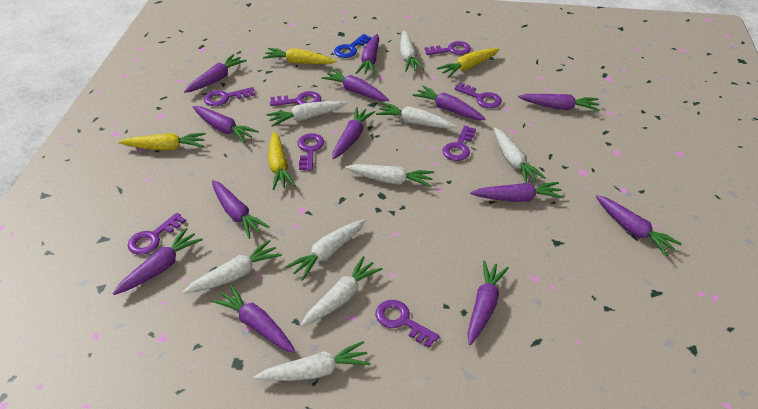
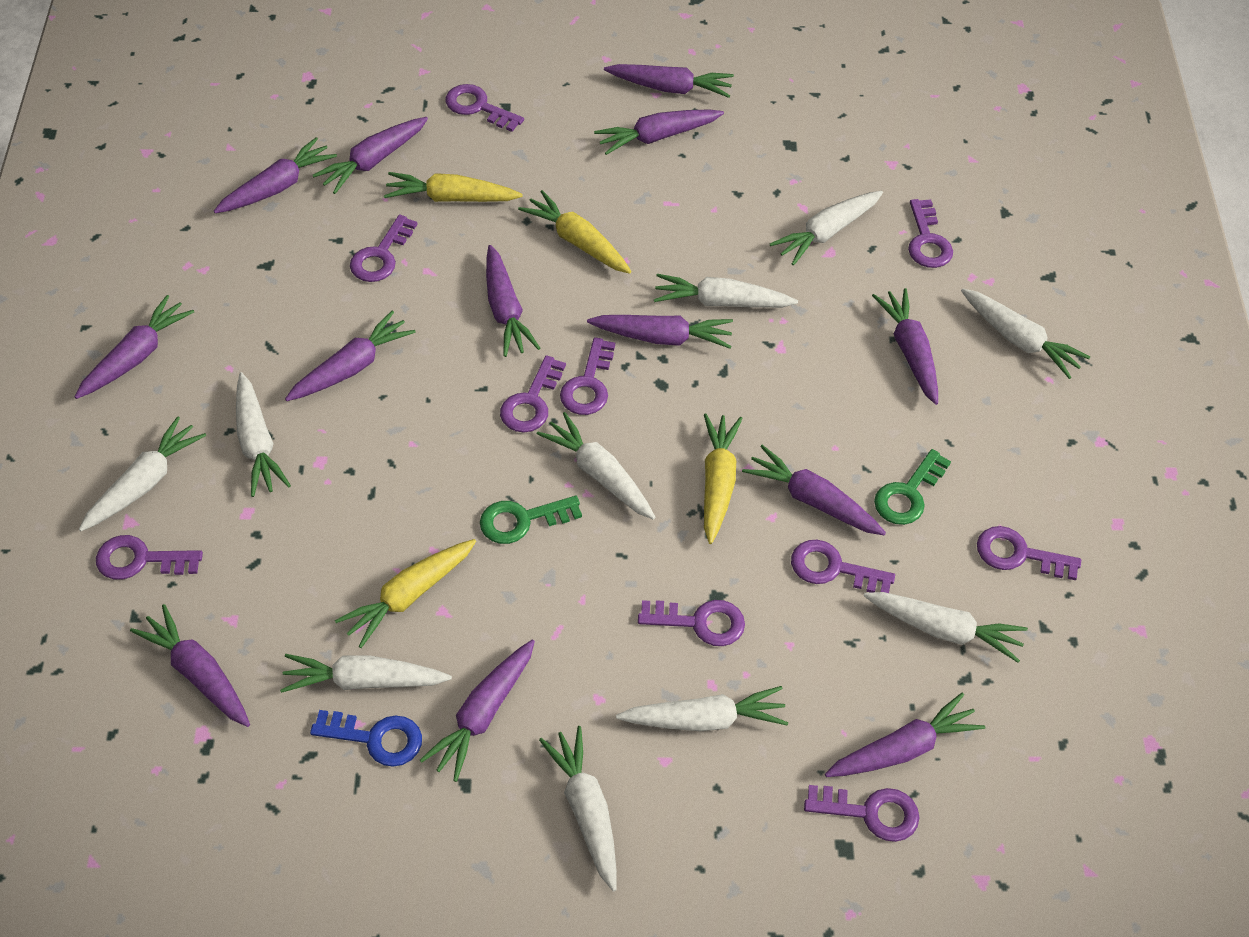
green key: none = 0 -> [480,496,582,544] [874,449,951,525] = 2
purple key: [128,213,186,255] [204,87,255,106] [270,91,321,106] [297,133,324,171] [375,300,440,348] [424,41,471,55] [443,126,476,161] [454,83,502,108] = 8 -> [96,535,203,580] [350,215,418,282] [445,84,524,132] [500,355,566,432] [560,337,615,415] [638,600,745,646] [791,540,895,593] [804,785,919,842] [908,199,953,268] [977,526,1081,580] = 10
white carrot: [183,240,282,294] [254,341,371,381] [266,101,347,127] [285,219,366,281] [300,256,383,327] [345,164,434,187] [376,102,457,129] [400,31,424,72] [494,128,546,183] = 9 -> [79,416,206,531] [236,372,291,497] [280,654,452,693] [537,412,655,519] [539,726,617,892] [616,686,788,731] [654,274,798,308] [770,191,883,266] [864,592,1028,663] [961,289,1090,379] = 10

